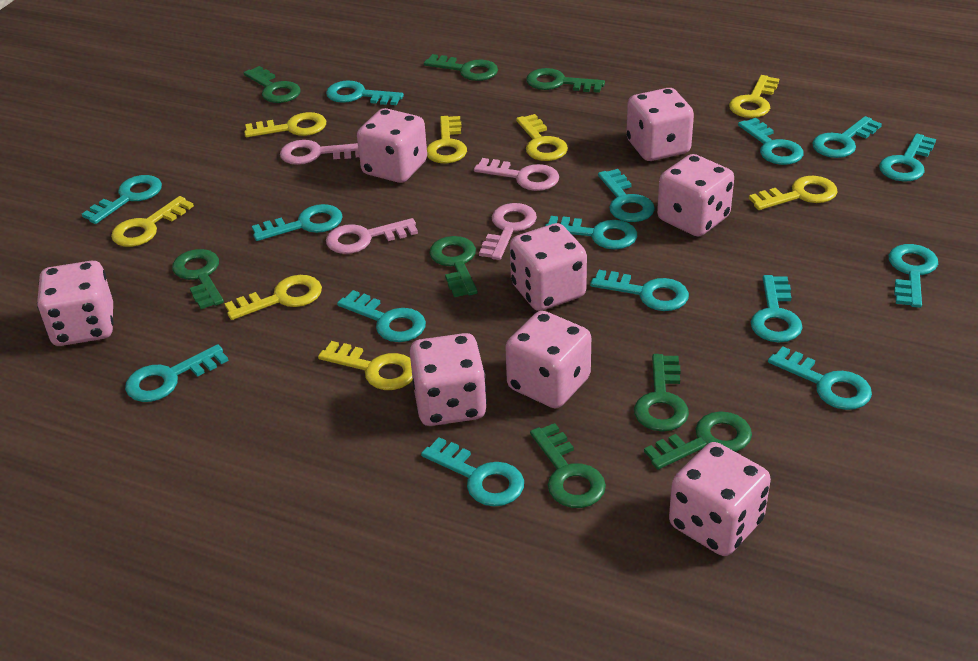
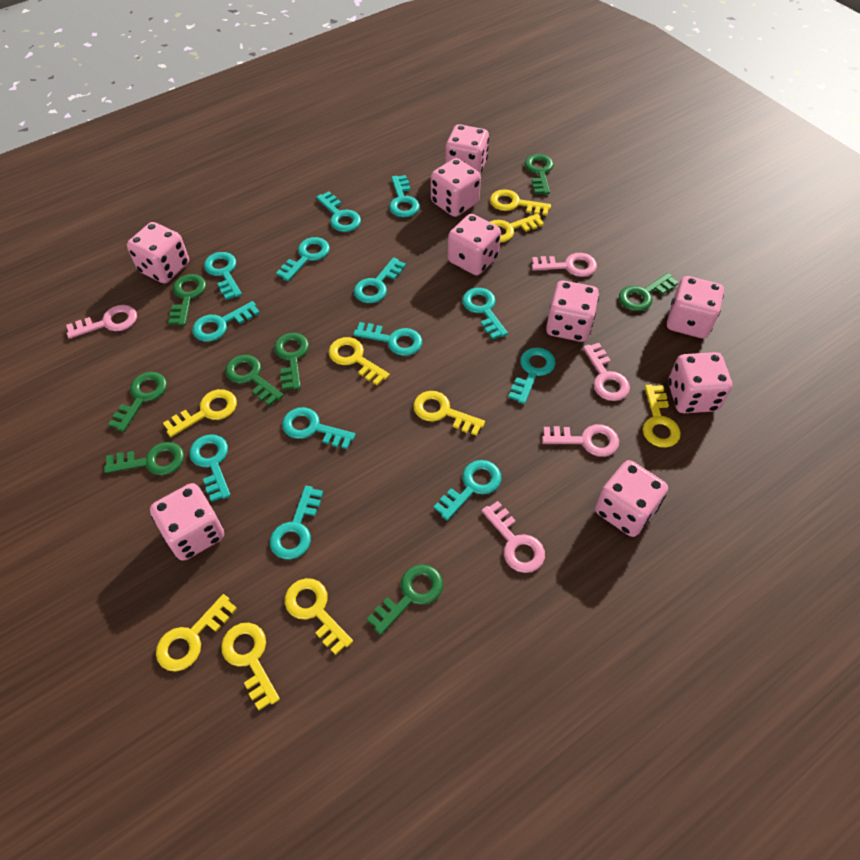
pink dice: [37,261,114,346] [357,108,427,183] [410,333,487,426] [505,311,591,408] [510,223,587,311] [626,88,694,161] [657,154,734,237] [669,442,771,556] = 8 -> [127,222,189,284] [150,483,224,561] [431,158,481,217] [445,124,489,174] [448,214,501,275] [546,280,599,342] [595,460,668,537] [667,276,724,339] [668,352,732,413] = 9
pink key: [280,140,359,165] [326,218,418,254] [474,158,559,191] [479,203,537,260] = 4 -> [66,305,137,339] [482,501,545,573] [532,253,597,277] [542,424,619,457] [583,343,630,401] = 5
turquoise key: [82,175,162,224] [125,344,229,402] [252,204,343,241] [326,80,404,105] [337,290,426,342] [421,437,524,507] [545,216,637,249] [590,270,689,311] [598,169,655,222] [738,118,803,165] [751,275,803,342] [768,347,872,410] [812,116,882,158] [879,134,936,182] [889,244,938,308] = 15 -> [189,434,231,502] [192,301,260,342] [204,252,242,300] [270,486,323,559] [276,237,330,281] [282,407,356,449] [316,191,361,232] [353,322,422,356] [354,257,406,303] [389,175,420,217] [434,460,501,520] [462,288,508,339] [508,347,556,404] = 13
yellow key: [111,196,194,247] [224,275,322,320] [244,112,326,137] [318,341,413,390] [427,116,467,163] [516,114,568,161] [729,75,779,118] [749,176,837,210] = 8 -> [156,594,237,671] [163,389,237,437] [221,623,280,710] [285,578,353,655] [329,337,390,386] [413,391,485,436] [490,189,551,216] [490,214,544,242] [643,385,681,448] = 9

